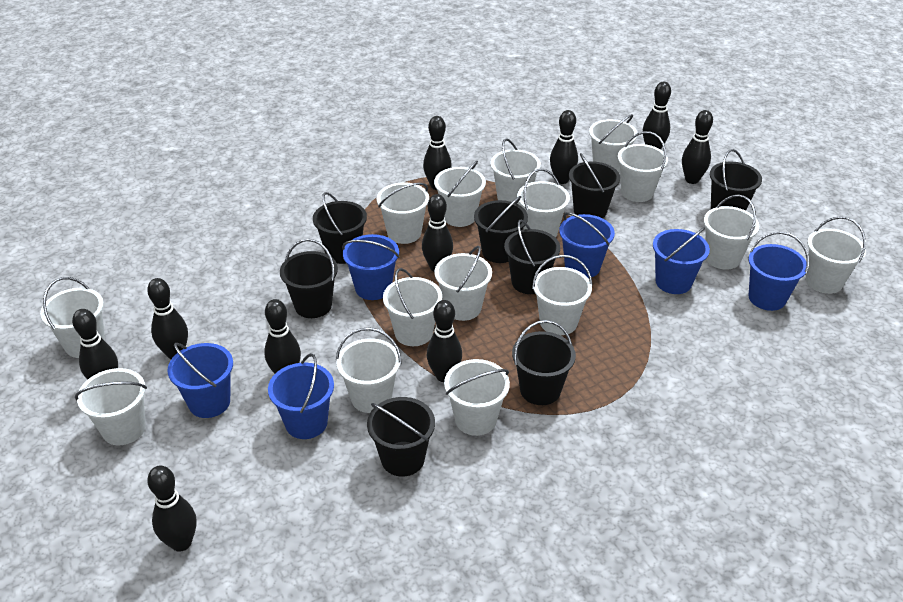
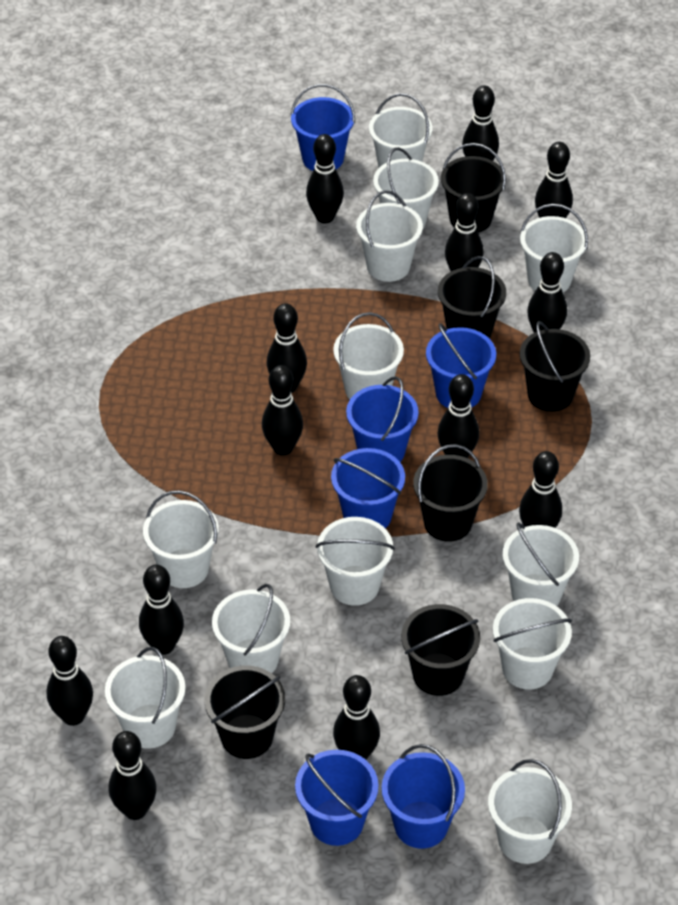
black bowling pin: [72,309,118,380] [147,278,188,359] [147,465,197,552] [264,299,301,374] [422,194,453,272] [423,116,452,190] [427,300,462,382] [550,110,578,184] [643,82,671,149] [682,110,713,184] = 10 -> [46,636,93,726] [109,731,157,820] [139,565,184,655] [262,365,303,456] [267,303,307,393] [306,134,344,223] [333,675,380,759] [437,374,479,458] [445,193,484,271] [462,85,499,161] [519,451,562,528] [527,252,567,333] [535,142,573,218] = 13
black bucket: [280,239,338,318] [313,192,367,264] [367,397,435,477] [474,196,528,263] [504,220,560,294] [512,320,576,405] [569,153,620,218] [710,149,762,211] = 8 -> [205,666,285,759] [401,604,480,696] [413,444,488,542] [438,256,506,339] [441,143,506,233] [520,321,590,412] = 6
white bucket: [40,277,105,358] [75,368,147,446] [336,327,402,413] [377,182,429,244] [383,268,442,346] [434,161,486,227] [434,246,492,321] [444,359,510,436] [491,138,541,205] [517,169,570,238] [532,255,593,335] [589,114,637,174] [618,131,668,202] [704,194,759,270] [806,216,866,294] = 15 -> [105,647,186,749] [143,490,219,588] [212,584,290,673] [316,517,395,606] [333,312,404,400] [356,190,423,282] [369,93,432,167] [373,147,439,228] [488,759,572,864] [493,598,572,690] [503,522,579,606] [520,204,588,293] = 12

